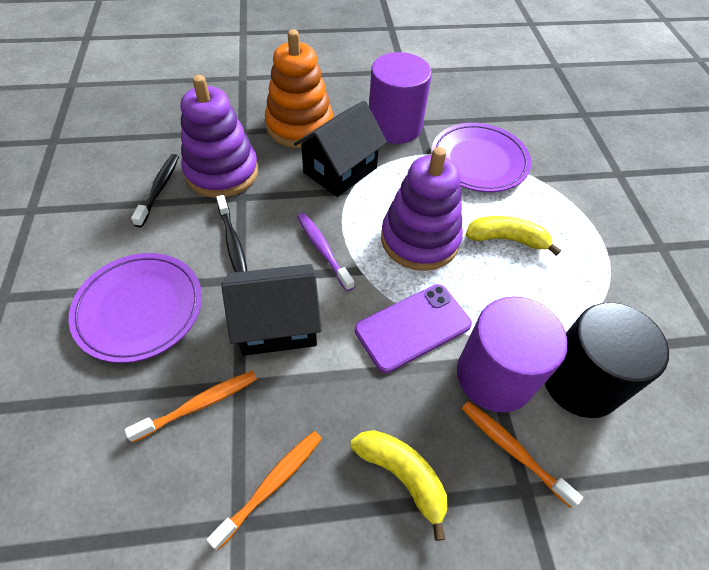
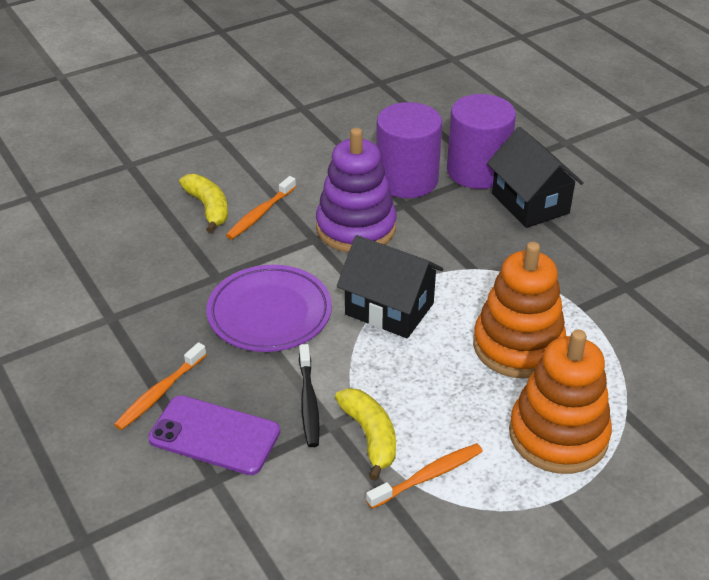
black cylinder: [545,302,669,418] = 1 -> none = 0
black toothbrush: [131,154,179,228] [216,195,247,272] = 2 -> [299,344,320,447] = 1
orange stacking toy: [265,30,333,148] = 1 -> [473,242,566,379] [509,329,612,474] = 2
purple plate: [69,253,202,363] [431,123,531,192] = 2 -> [206,265,332,352] = 1
purple stacking toy: [181,75,258,198] [381,147,463,271] = 2 -> [316,128,396,253] = 1
purple toothbrush: [297,213,354,291] = 1 -> none = 0

